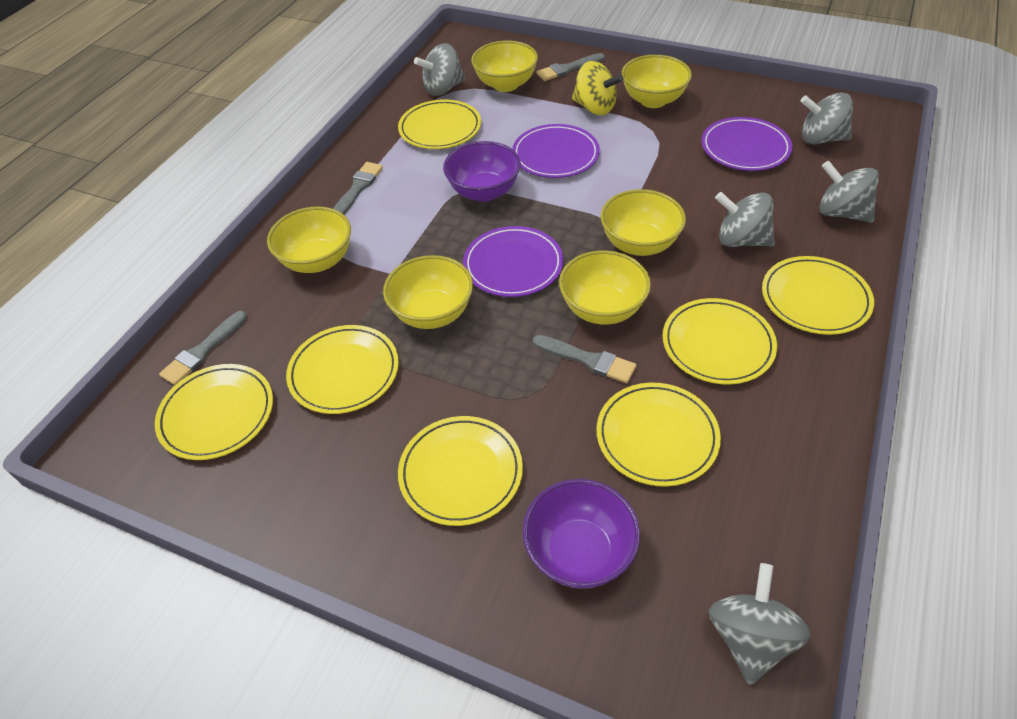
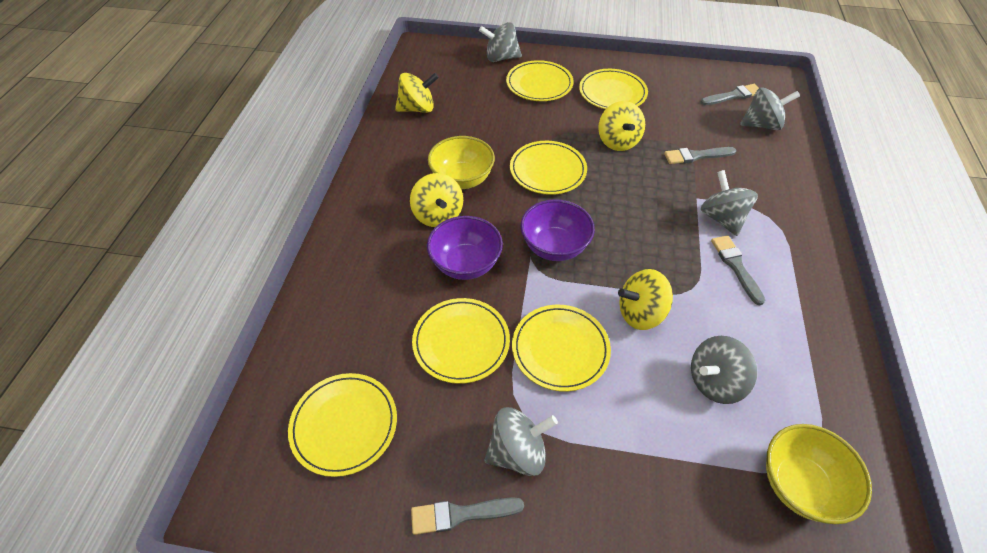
purple plate: [463,226,563,297] [512,124,600,178] [701,117,792,171] = 3 -> none = 0
yellow bowl: [267,207,351,273] [383,255,473,329] [471,41,538,92] [559,250,651,325] [601,189,686,256] [622,55,692,108] = 6 -> [428,136,495,189] [766,424,872,524] = 2
yellow plate: [155,364,273,460] [286,325,399,414] [398,99,481,149] [398,416,523,526] [597,383,721,487] [663,298,777,385] [762,256,874,335] = 7 -> [288,373,397,477] [412,298,510,384] [506,60,574,101] [510,141,587,195] [512,305,611,392] [579,69,648,109] = 6
yellow spinning top: [572,61,623,115] = 1 -> [395,73,439,113] [410,173,463,227] [598,101,645,151] [618,269,673,330] = 4

